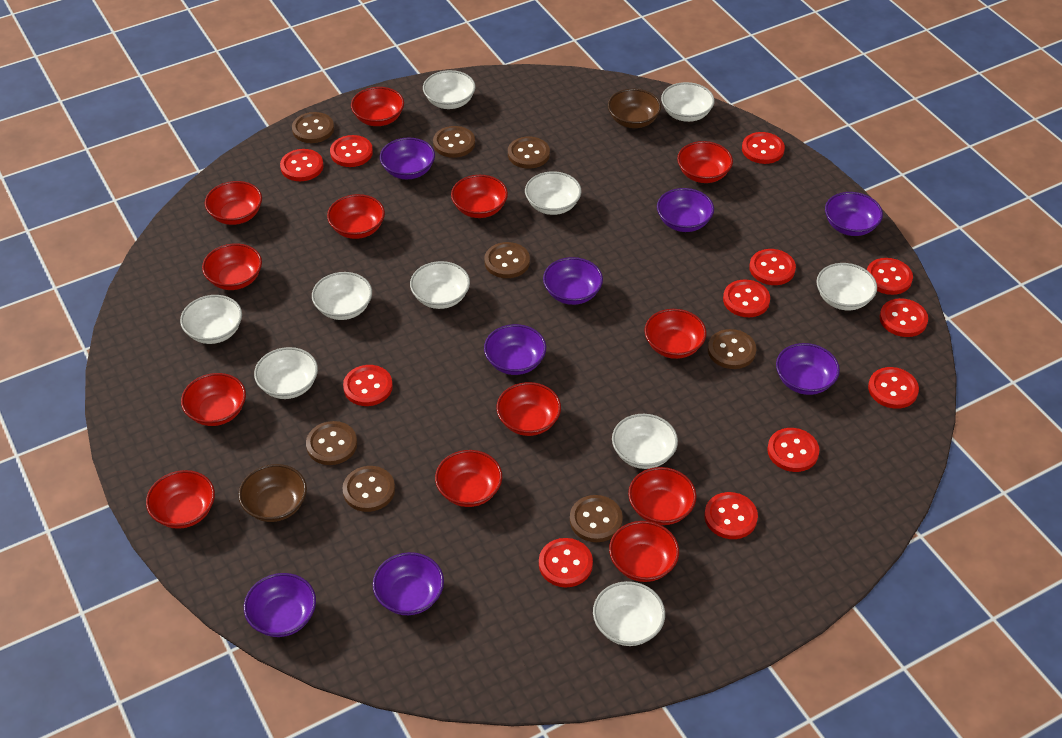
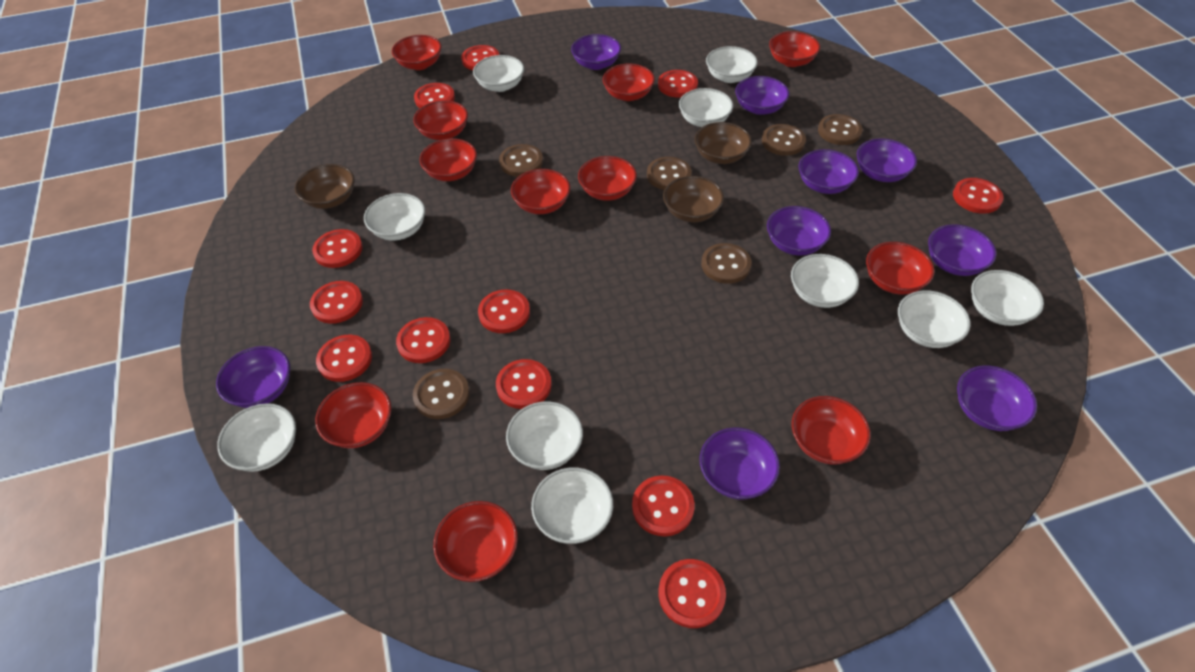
brown bowl: [238,464,307,522] [608,89,661,128] = 2 -> [295,164,355,209] [663,176,724,222] [695,122,752,164] = 3
brown button: [292,112,334,143] [306,421,357,465] [342,466,395,512] [433,126,475,158] [484,242,530,278] [508,136,550,169] [570,495,623,542] [708,329,756,369] = 8 -> [413,369,470,419] [499,144,543,177] [647,157,692,190] [701,243,752,284] [762,124,806,156] [818,114,863,145] = 6
purple bowl: [244,573,316,637] [373,552,444,615] [380,138,435,179] [484,324,546,375] [543,257,603,305] [657,188,714,232] [776,343,840,395] [825,192,883,236] = 8 -> [216,346,290,408] [571,34,621,70] [699,427,780,500] [735,76,789,115] [767,206,831,256] [798,149,859,194] [857,138,917,182] [928,224,996,276] [957,366,1037,431] = 9
red bowl: [146,470,215,529] [181,373,246,426] [202,243,262,290] [205,181,262,225] [327,194,385,239] [351,87,404,126] [435,450,502,507] [451,175,508,218] [496,382,561,436] [609,521,679,582] [628,467,697,525] [644,309,706,359] [677,141,733,183] = 13 -> [315,382,392,448] [392,35,442,70] [413,100,468,140] [419,138,477,181] [433,501,518,582] [511,169,570,214] [578,156,637,201] [603,64,655,101] [769,31,820,67] [792,396,871,465] [866,242,935,295] = 11

